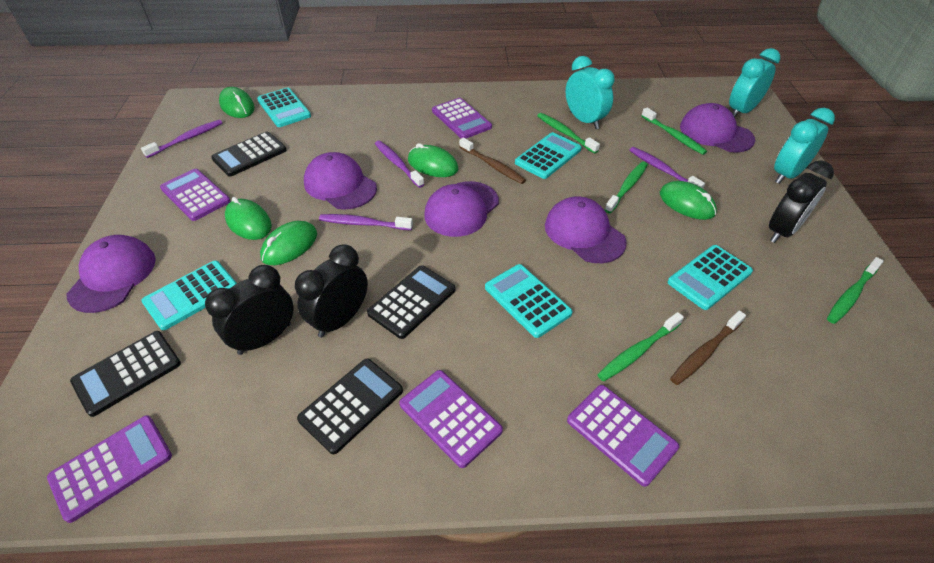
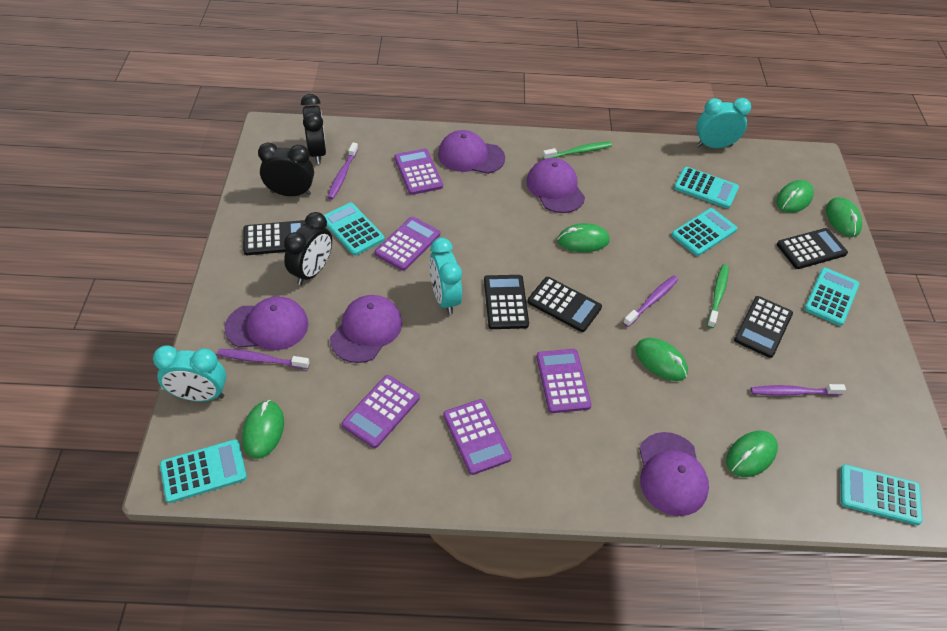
black calculator: [70,331,181,417] [211,131,287,176] [297,359,403,454] [367,265,456,339] = 4 -> [243,220,306,255] [484,275,529,329] [527,277,602,332] [734,296,793,358] [777,228,848,269] = 5
brown toothbrush: [459,138,526,184] [670,311,746,385] = 2 -> none = 0
green mouse: [219,87,255,118] [225,197,272,240] [260,221,317,265] [408,143,458,177] [660,181,717,220] = 5 -> [242,400,284,459] [558,223,610,252] [635,338,688,381] [726,431,778,477] [776,180,814,213] [826,197,862,237] = 6
green toothbrush: [537,113,600,154] [597,312,684,381] [605,162,648,213] [641,107,707,155] [827,257,884,324] = 5 -> [543,142,612,159] [707,265,729,328] = 2
turquoise calculator: [141,260,237,330] [257,87,311,127] [485,264,573,338] [515,132,582,179] [668,245,753,310] = 5 -> [160,439,247,503] [324,203,385,256] [671,208,737,256] [674,167,739,208] [804,268,860,326] [840,464,923,525] = 6

